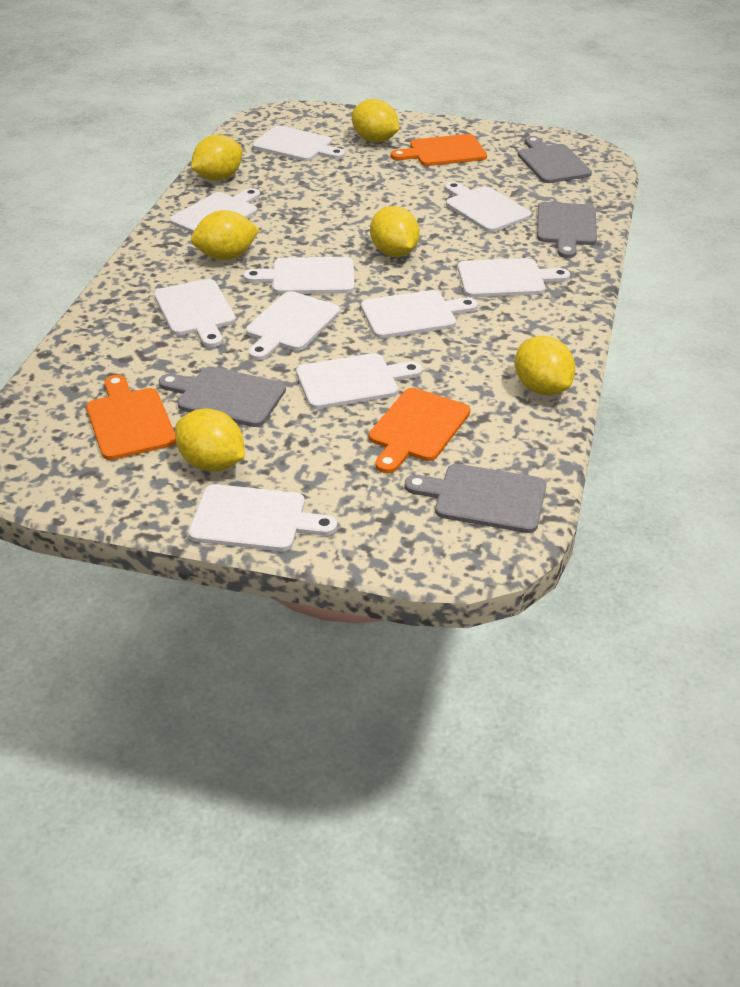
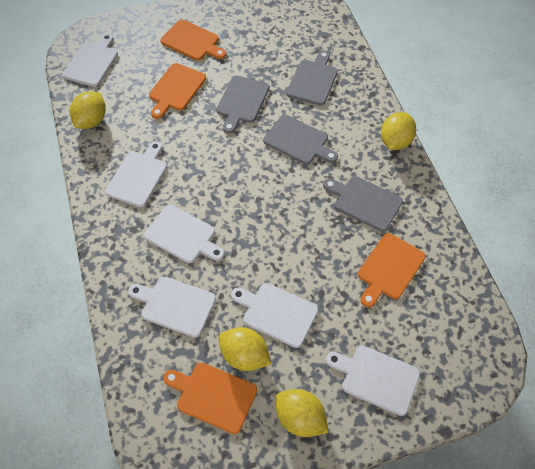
orange cutting board: [86,375,176,460] [369,388,470,473] [391,134,487,166] = 3 -> [149,63,206,119] [160,20,226,61] [163,363,257,434] [358,233,426,307] = 4
white cutting board: [154,279,236,347] [170,188,260,233] [189,484,337,551] [244,257,354,294] [246,291,340,360] [252,126,345,161] [296,353,422,409] [361,290,478,338] [445,182,531,232] [458,258,570,297] = 10 -> [63,33,118,87] [105,141,167,207] [128,277,216,337] [144,205,224,263] [231,283,318,348] [326,345,420,416] = 6
yellow lemon: [175,409,245,471] [191,135,242,181] [191,210,260,260] [352,99,399,143] [370,206,420,257] [515,336,575,395] = 6 -> [70,91,106,129] [218,327,271,371] [275,389,329,437] [381,112,416,150] = 4

